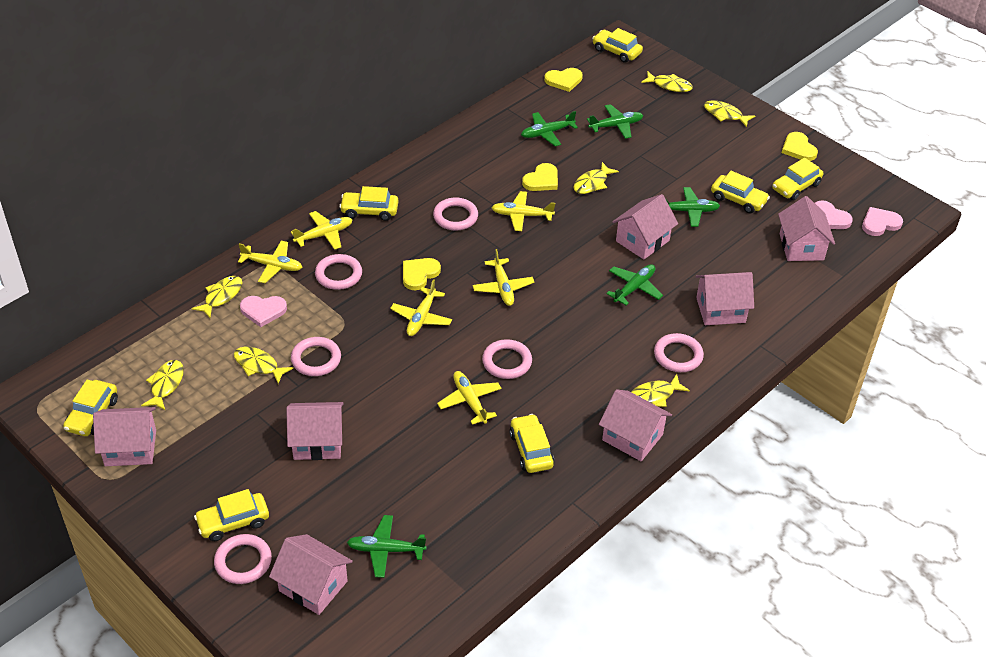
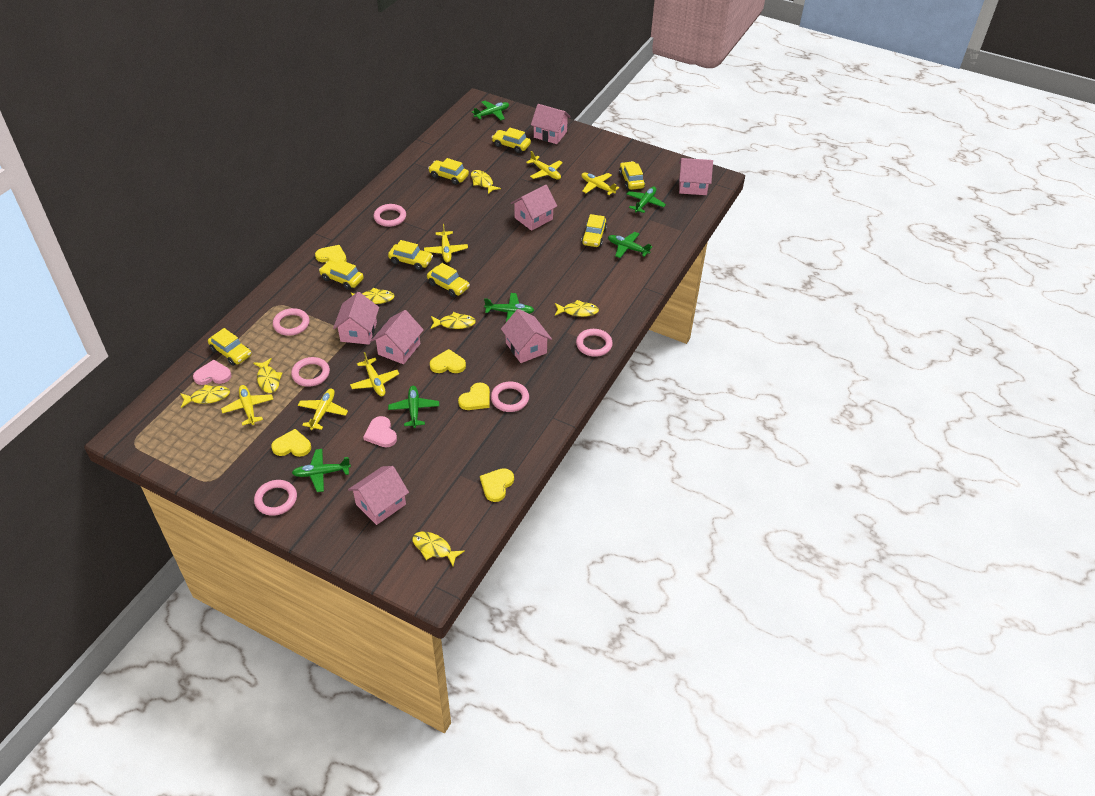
green plane: [347,515,426,578] [521,111,578,146] [587,104,643,139] [606,264,663,306] [665,187,720,227] = 5 -> [292,449,351,492] [388,386,439,428] [472,101,509,120] [484,293,534,322] [608,232,652,258] [627,187,666,213] = 6
pink heart: [240,296,287,327] [815,201,853,229] [862,207,903,236] = 3 -> [193,360,231,385] [363,416,397,447] = 2
yellow car: [63,380,118,436] [194,489,269,541] [339,186,398,221] [509,414,554,473] [592,28,643,63] [711,171,770,214] [772,158,823,200] = 7 -> [208,328,251,366] [319,260,364,290] [388,240,433,270] [427,263,470,297] [428,158,469,185] [492,128,531,153] [581,214,607,247] [619,161,645,190] = 8
yellow heart: [403,258,441,290] [522,163,558,191] [544,68,583,92] [782,132,818,161] = 4 -> [271,429,311,457] [315,245,347,263] [430,349,466,373] [458,383,490,410] [480,468,514,502] = 5

